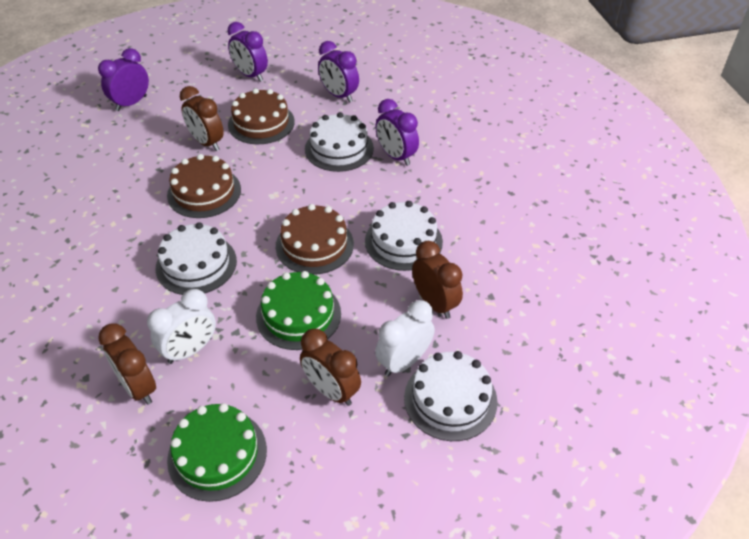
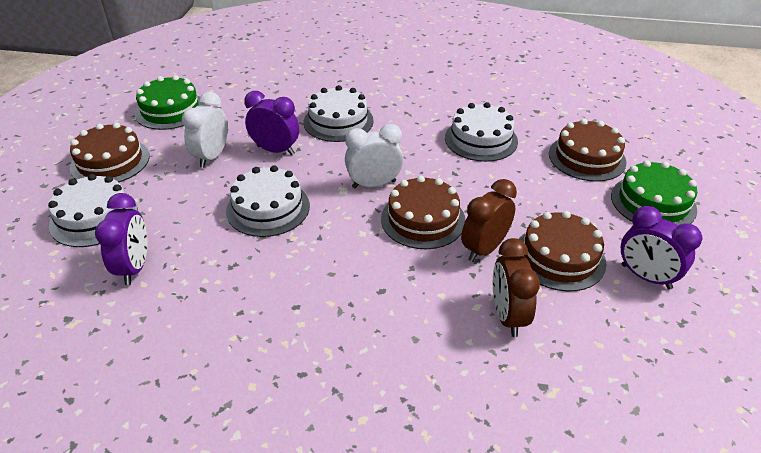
brown cake: [167,154,241,218] [228,88,295,144] [276,204,354,275] = 3 -> [70,122,150,182] [381,175,465,249] [519,211,606,292] [549,119,626,182] = 4
brown clock: [98,323,156,405] [180,86,224,151] [300,329,361,406] [412,241,463,319] = 4 -> [461,179,517,262] [493,238,540,337] = 2
purple clock: [98,48,149,111] [227,22,268,82] [318,41,359,103] [375,99,419,166] = 4 -> [95,193,148,285] [244,91,299,155] [621,206,702,290] = 3

